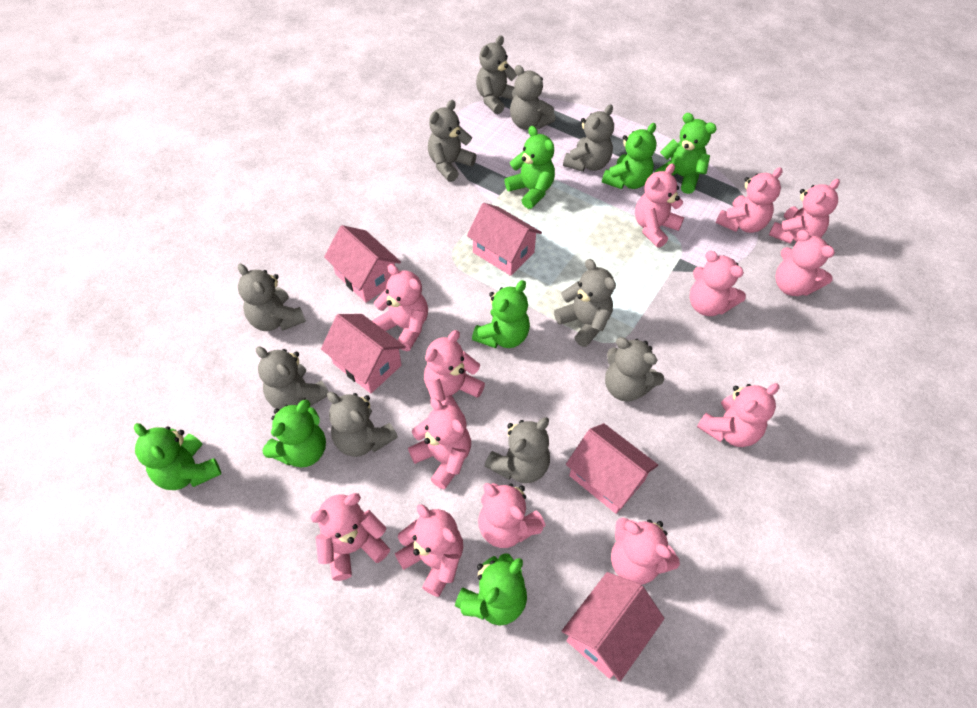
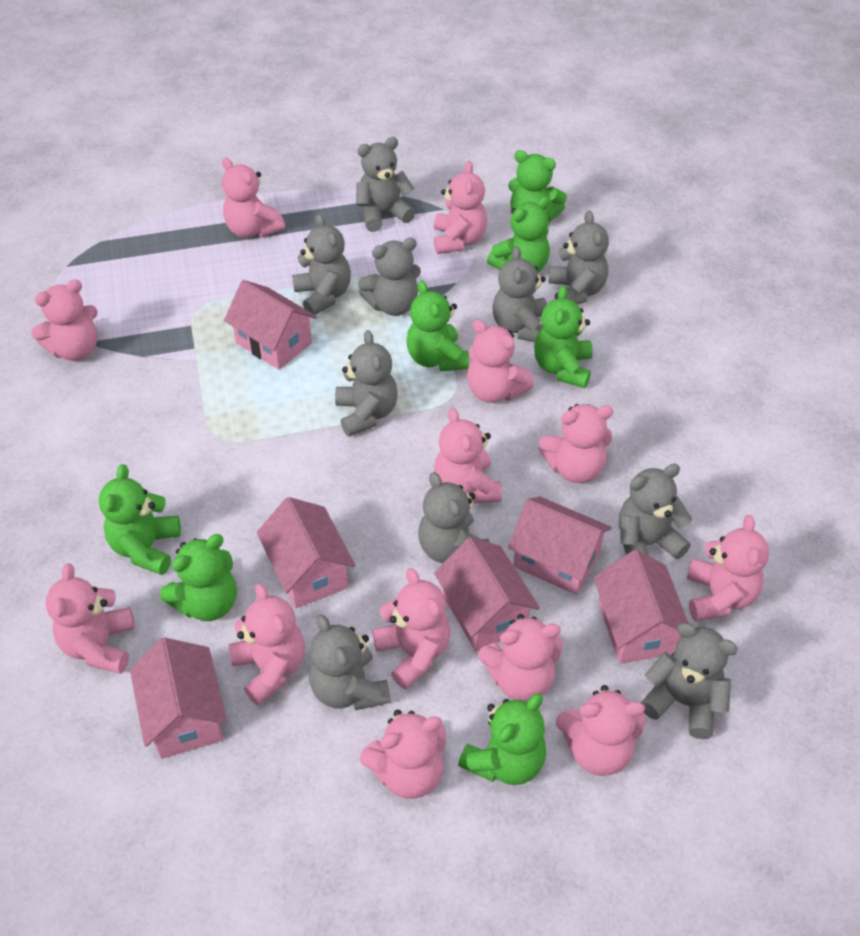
pink house: [321,314,406,393] [324,225,401,303] [467,203,542,276] [562,572,665,682] [566,423,658,514] = 5 -> [130,638,227,759] [224,280,317,370] [257,497,355,608] [434,537,540,651] [508,497,612,595] [594,550,688,664] = 6

